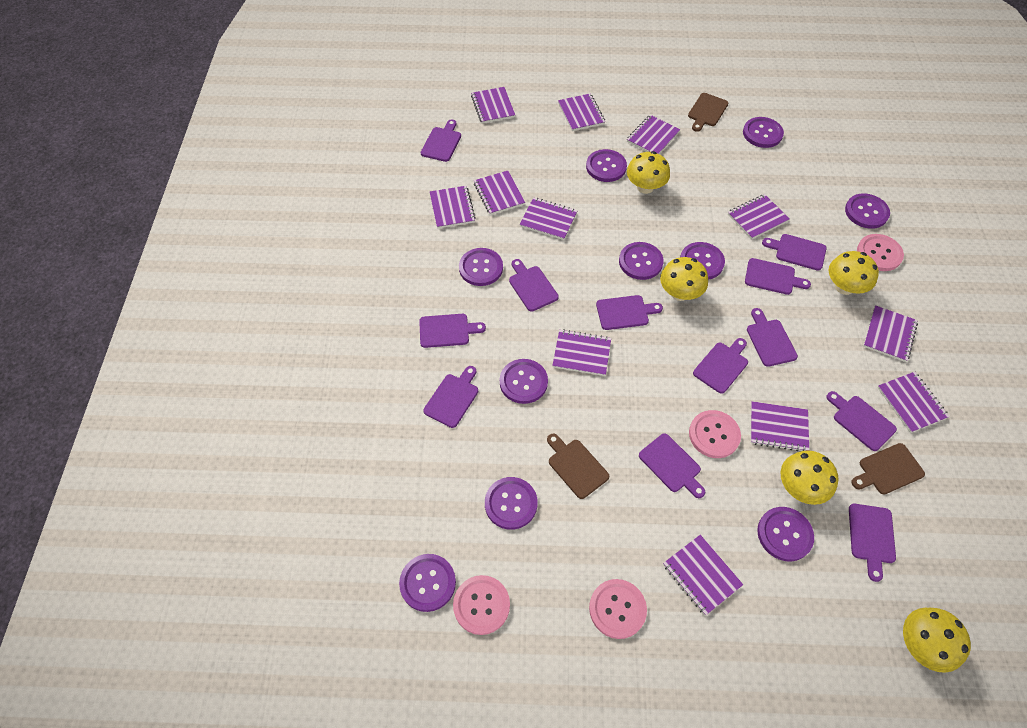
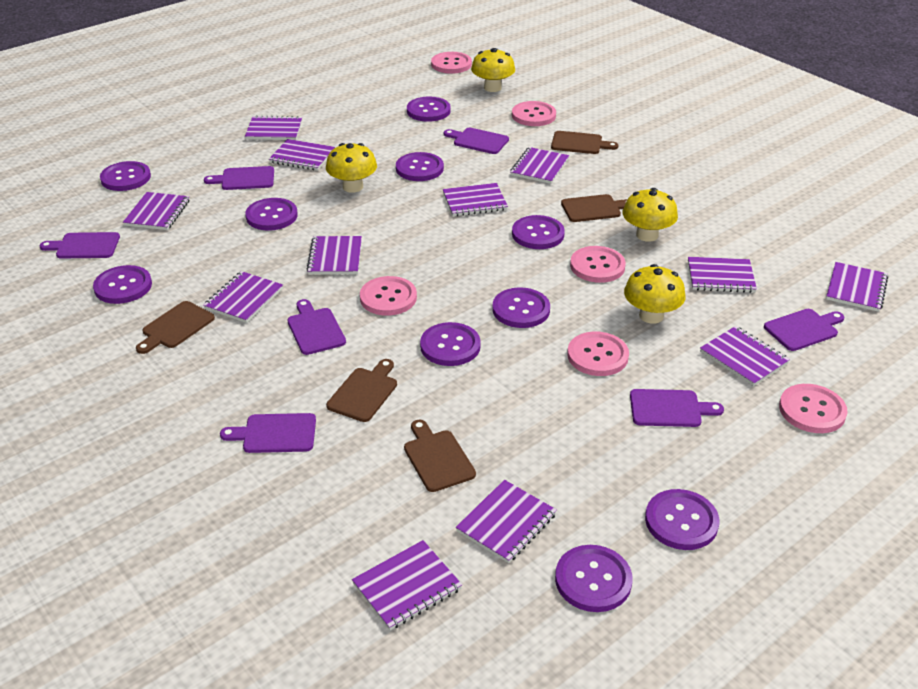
brown cutting board: [547,434,609,499] [688,93,728,132] [851,443,925,494] = 3 -> [136,301,215,354] [326,359,397,422] [404,420,476,492] [551,131,618,154] [561,194,627,222] = 5
pink button: [453,575,510,635] [589,579,647,639] [689,410,741,458] [857,234,904,271] = 4 -> [360,276,417,316] [431,52,472,74] [512,101,556,126] [567,332,629,376] [570,246,626,283] [779,384,847,433] = 6
purple cutting board: [419,314,486,348] [421,119,461,162] [423,366,478,428] [509,259,559,312] [596,295,663,330] [639,433,705,498] [693,338,748,394] [745,258,811,295] [747,308,798,367] [762,234,827,271] [826,391,897,451] [849,504,896,582] = 12 -> [40,232,120,259] [204,166,274,190] [220,413,316,453] [287,299,346,355] [444,128,509,154] [630,389,724,427] [764,309,845,351] = 7
yellow mushroom: [627,151,670,194] [660,257,708,301] [781,450,838,505] [829,251,879,295] [903,608,971,673] = 5 -> [326,143,377,193] [471,48,515,92] [623,188,678,242] [624,264,686,324] = 4

